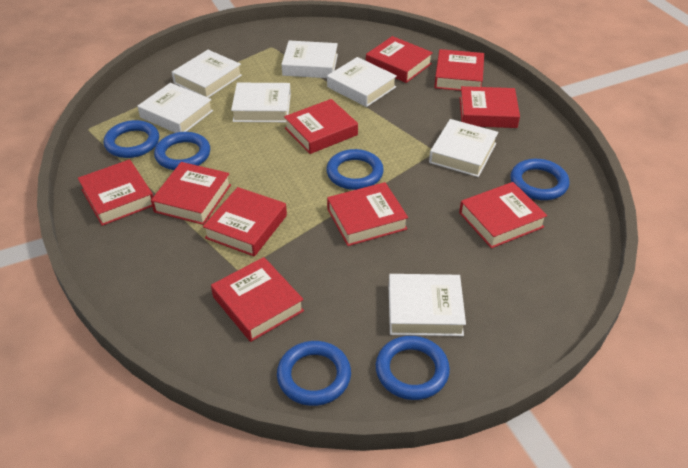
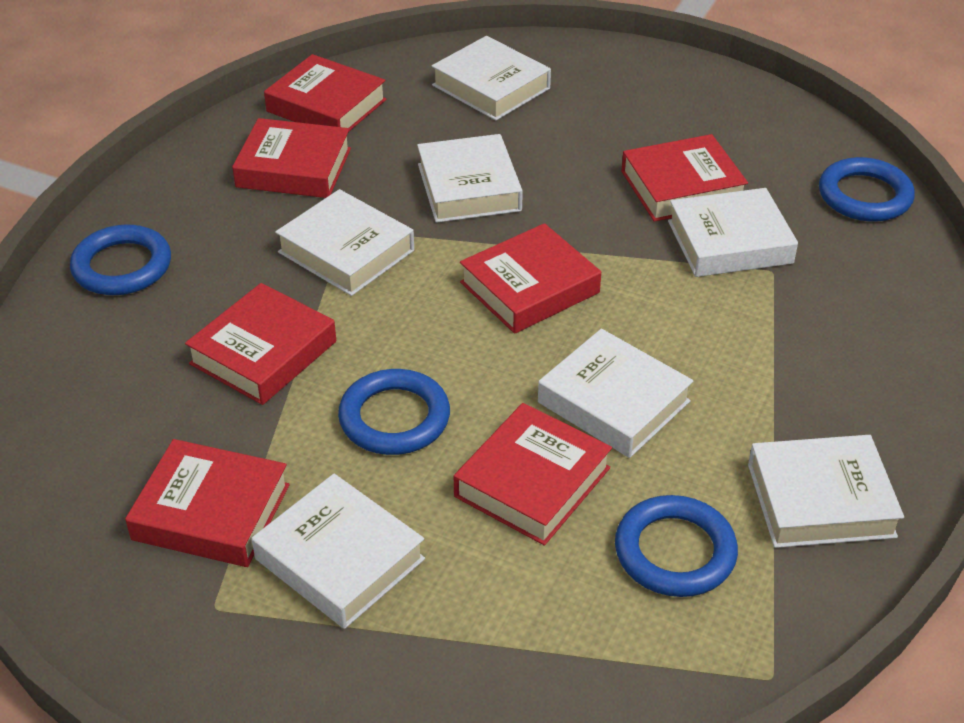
blue ring: [104,120,159,158] [154,132,210,170] [277,341,351,406] [326,149,384,190] [375,336,450,400] [510,159,569,200] = 6 -> [70,225,171,295] [338,369,450,455] [615,495,738,597] [819,157,915,222] = 4
red book: [78,159,153,226] [151,162,231,225] [203,187,287,257] [211,257,304,342] [284,99,358,154] [327,182,408,246] [366,36,433,83] [434,49,484,91] [459,182,547,248] [460,86,520,128] = 10 -> [125,439,290,567] [185,283,336,405] [232,118,351,198] [264,54,387,131] [454,403,612,545] [460,223,601,334] [621,134,748,222] = 7

